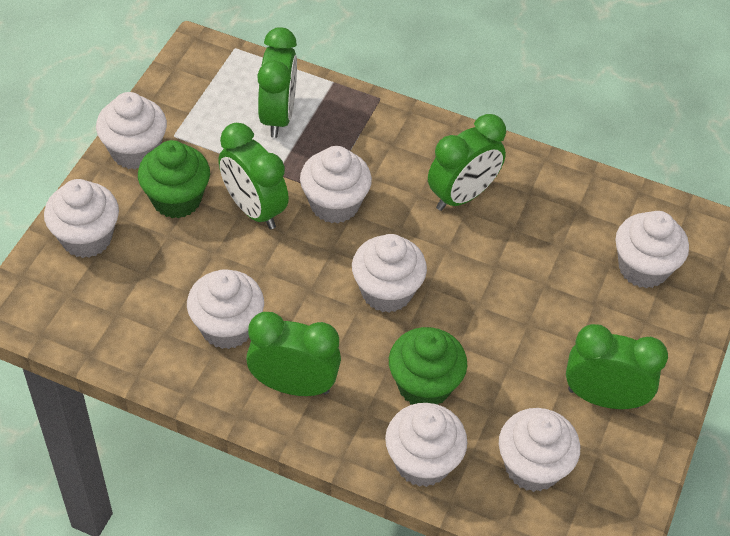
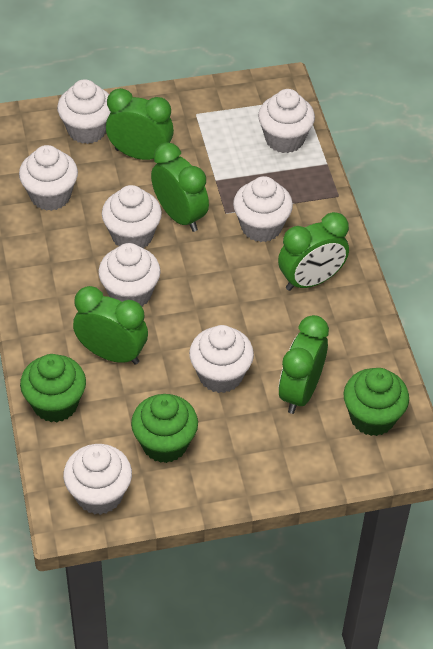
green cupcake: [138,140,210,219] [389,327,467,405] = 2 -> [20,354,86,422] [131,394,198,463] [344,368,409,436] = 3

